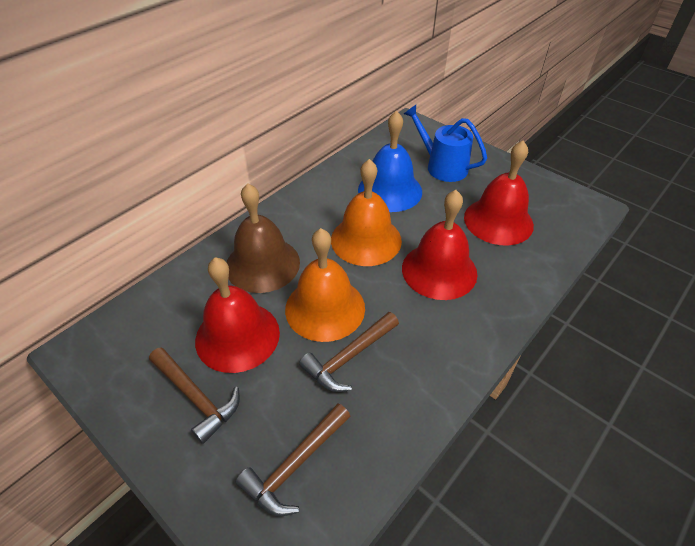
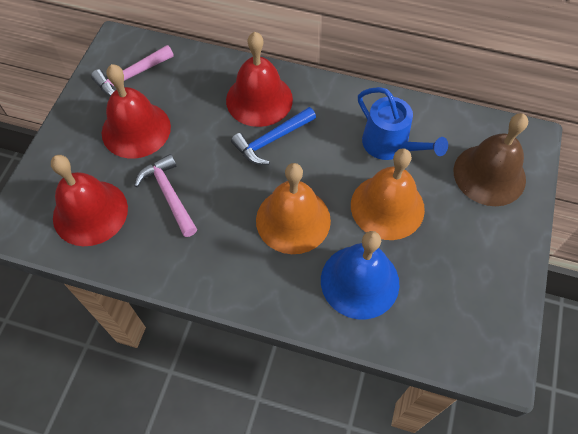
blue hammer: none = 0 -> [231,107,316,165] = 1
brown hammer: [149,347,240,444] [236,403,350,516] [299,312,399,392] = 3 -> none = 0
pink hammer: none = 0 -> [91,45,174,96] [134,154,197,237] = 2

